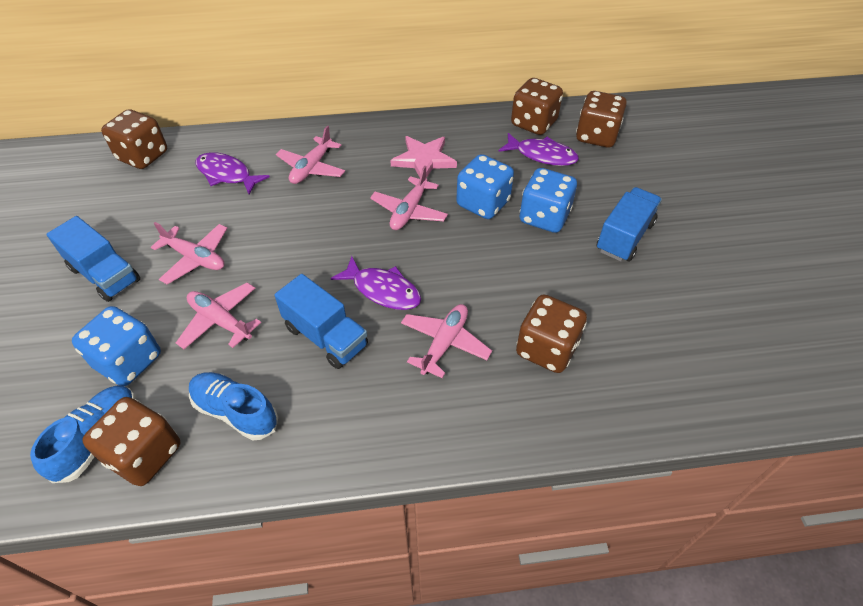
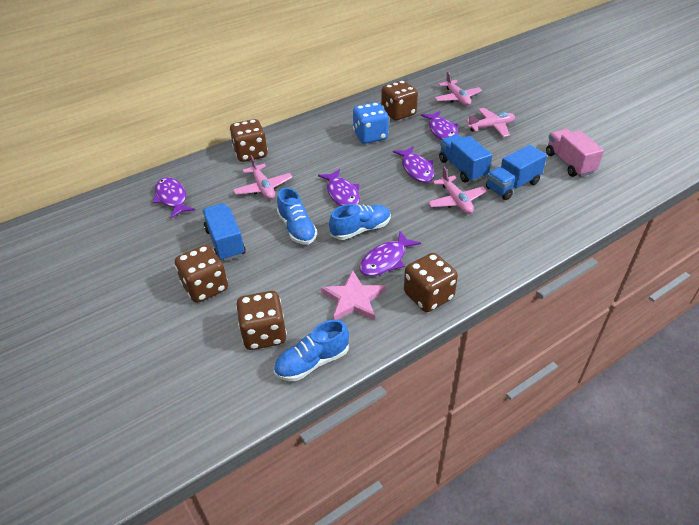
blue dice: [72,306,161,386] [456,154,514,219] [519,168,577,233] = 3 -> [353,102,389,144] = 1
blue shoe: [30,385,136,483] [189,372,278,440] = 2 -> [274,320,349,381] [277,188,317,245] [329,204,391,240] = 3
pink plane: [151,222,227,284] [176,282,261,349] [276,126,345,184] [370,166,448,230] [401,304,492,378] = 5 -> [233,155,293,199] [427,167,487,214] [434,71,482,106] [466,108,515,137] = 4
pink truck: none = 0 -> [546,129,604,177] = 1
purple fish: [196,152,270,194] [331,256,421,310] [498,133,579,166] = 3 -> [153,177,195,218] [318,169,360,206] [360,231,421,276] [393,146,434,183] [421,111,459,140] = 5

